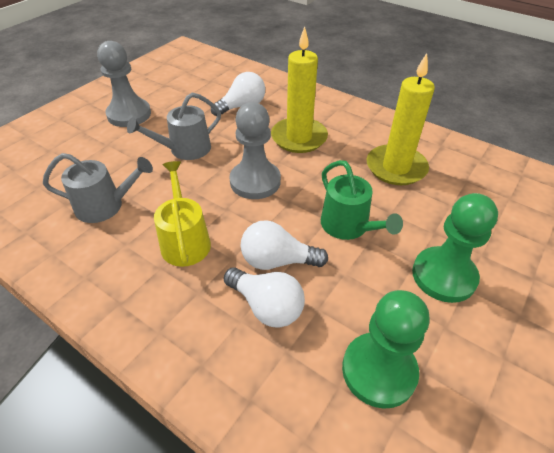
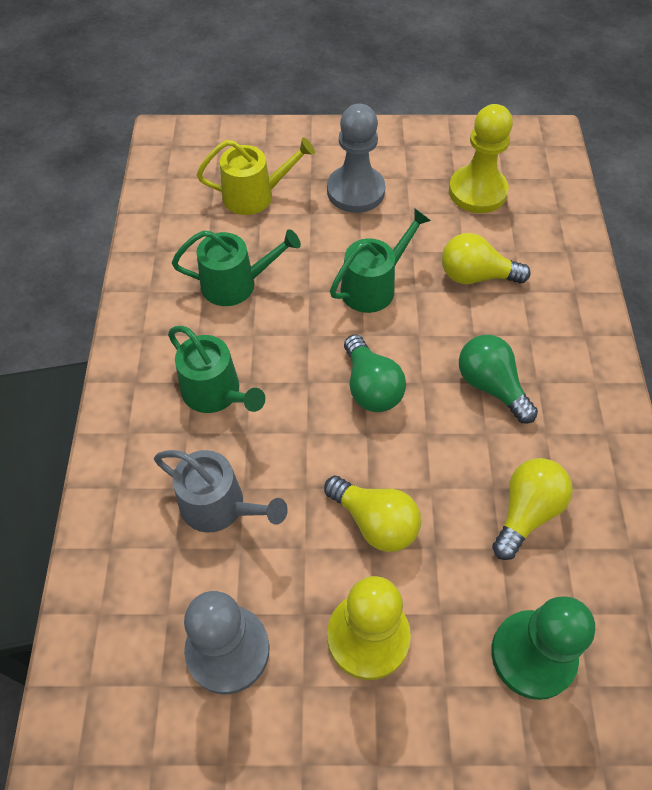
green light bulb: none = 0 -> [344,334,406,412] [459,335,538,424] = 2
green pawn: [342,290,429,409] [412,193,498,303] = 2 -> [491,596,595,700] = 1
green watering can: [321,160,403,240] = 1 -> [168,326,265,413] [172,229,301,306] [330,208,431,313] = 3
grey watering can: [43,153,153,223] [127,92,221,160] = 2 -> [154,450,288,533] = 1
white light bulb: [211,72,265,116] [224,267,305,328] [241,220,328,270] = 3 -> none = 0
yellow candle: [271,26,328,153] [367,53,435,185] = 2 -> none = 0
yellow light bulb: none = 0 -> [324,476,421,552] [442,233,531,284] [492,458,573,560] = 3
yellow pawn: none = 0 -> [327,576,411,680] [449,104,513,213] = 2

